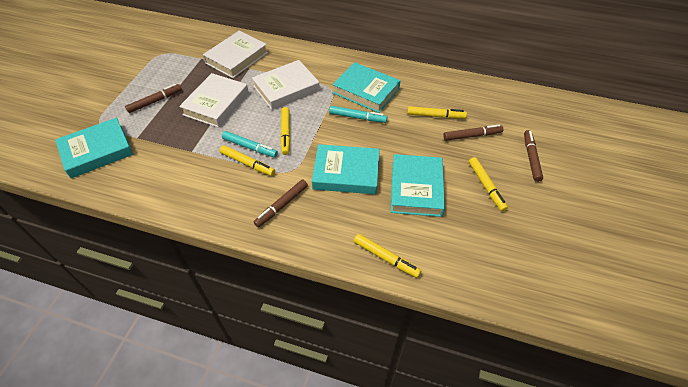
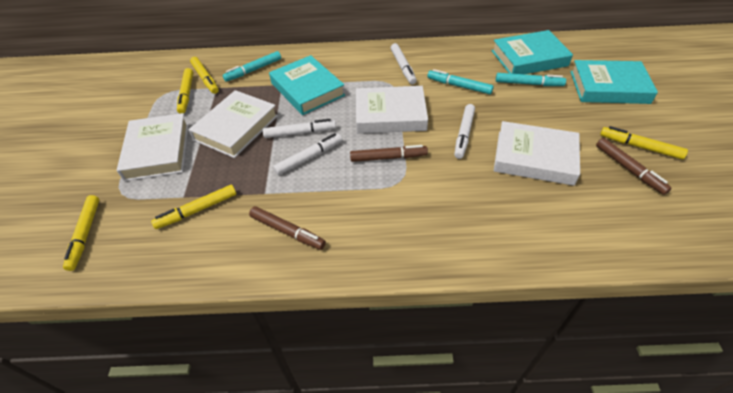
brown marker: [125,84,182,113] [253,179,308,227] [443,124,503,141] [524,130,543,182] = 4 -> [249,206,326,250] [350,145,428,162] [596,138,672,195] = 3
turquoise book: [55,118,133,178] [312,144,380,194] [332,62,401,113] [391,154,445,217] = 4 -> [269,55,345,115] [492,30,573,74] [570,60,658,104] = 3
turquoise marker: [222,131,278,158] [329,106,387,123] = 2 -> [223,51,281,82] [427,69,494,94] [496,73,566,86] = 3
white book: [179,73,249,128] [203,31,268,78] [252,60,320,110] = 3 -> [117,113,189,181] [188,90,278,158] [356,86,428,134] [494,121,580,186] = 4
white marker: none = 0 -> [263,119,336,138] [273,133,342,175] [391,43,417,84] [454,104,475,159] = 4

